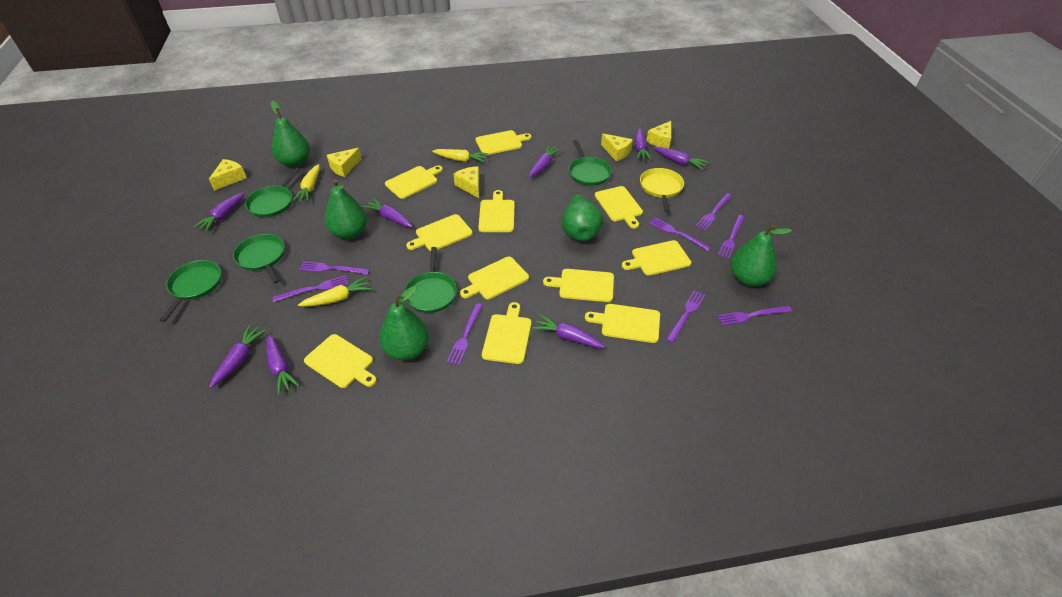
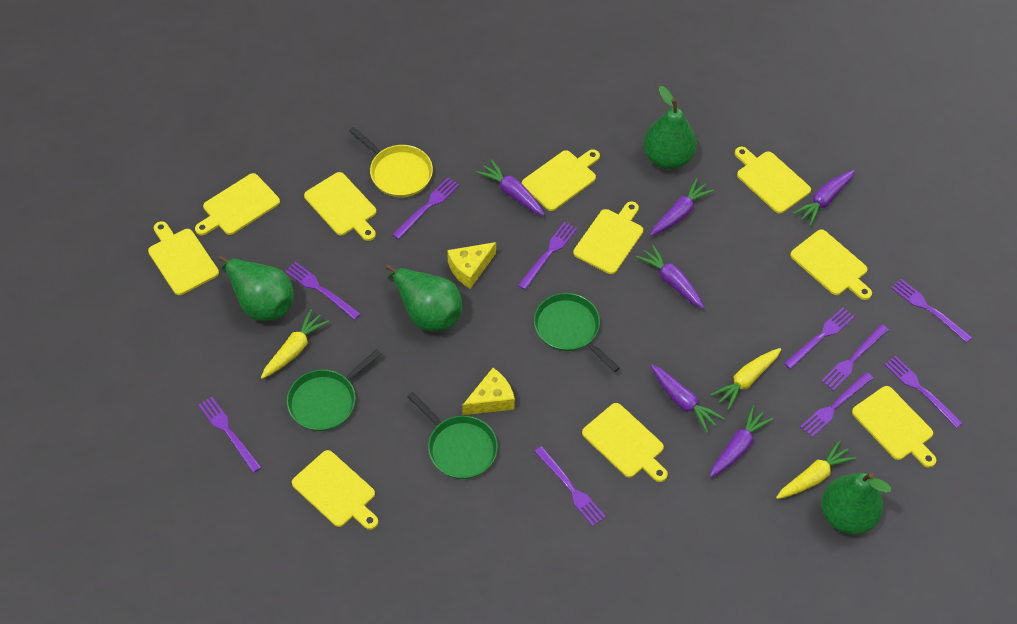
green pan: [159,260,221,322] [233,234,285,284] [245,168,300,217] [404,247,457,313] [569,140,612,186] = 5 -> [287,349,381,431] [407,392,498,479] [534,293,620,372] = 3
green pear: [271,101,310,167] [325,179,367,240] [379,286,429,360] [562,192,603,241] [731,224,792,287] = 5 -> [218,255,294,321] [386,265,462,332] [643,86,697,169] [821,473,891,534] = 4
purple carrot: [193,192,245,232] [209,325,266,388] [267,335,300,395] [362,198,413,227] [529,145,562,178] [532,315,605,348] [634,128,652,160] [654,147,708,170] = 8 -> [476,159,545,216] [636,244,704,309] [650,178,714,236] [650,364,724,433] [709,405,773,478] [793,170,855,226] = 6
purple fork: [273,276,349,302] [299,261,370,275] [447,303,483,365] [649,218,711,251] [666,290,705,343] [696,193,732,231] [717,306,792,326] [718,215,745,259] = 8 -> [198,397,261,473] [285,261,360,320] [392,177,460,240] [518,222,577,290] [534,446,606,526] [784,308,854,369] [800,372,873,437] [821,324,889,391] [884,356,962,428] [891,279,972,343] = 10
yellow cheese: [209,159,247,191] [327,148,362,177] [454,166,479,198] [601,134,633,161] [647,121,671,149] = 5 -> [447,242,496,289] [462,368,515,415] = 2
yellow cutting board: [304,334,377,388] [385,165,443,199] [406,214,473,251] [460,257,529,299] [476,130,532,155] [478,190,515,232] [482,302,531,364] [543,269,614,302] [585,304,660,343] [595,186,643,228] [622,240,691,276] = 11 -> [148,221,219,295] [195,173,280,236] [292,450,378,530] [304,172,376,241] [522,149,600,211] [573,201,643,274] [582,403,668,482] [735,147,811,214] [790,229,872,300] [852,386,937,468] = 10

